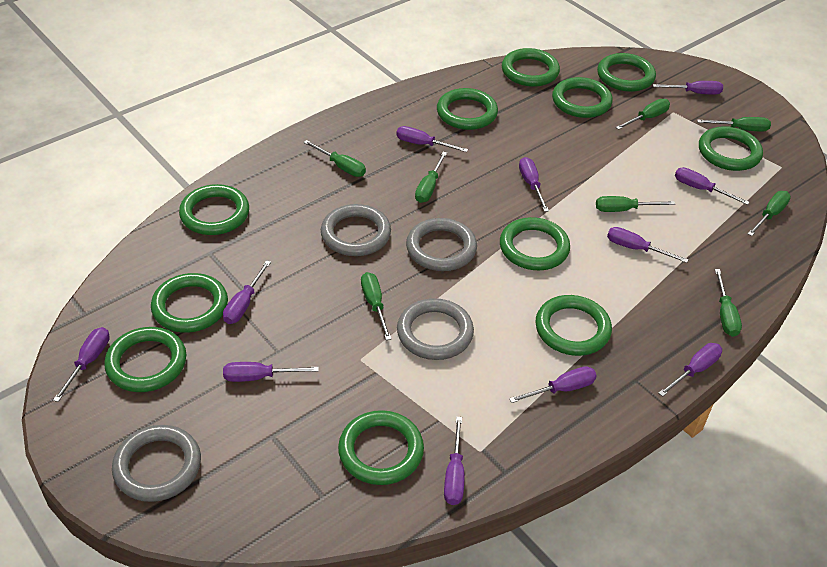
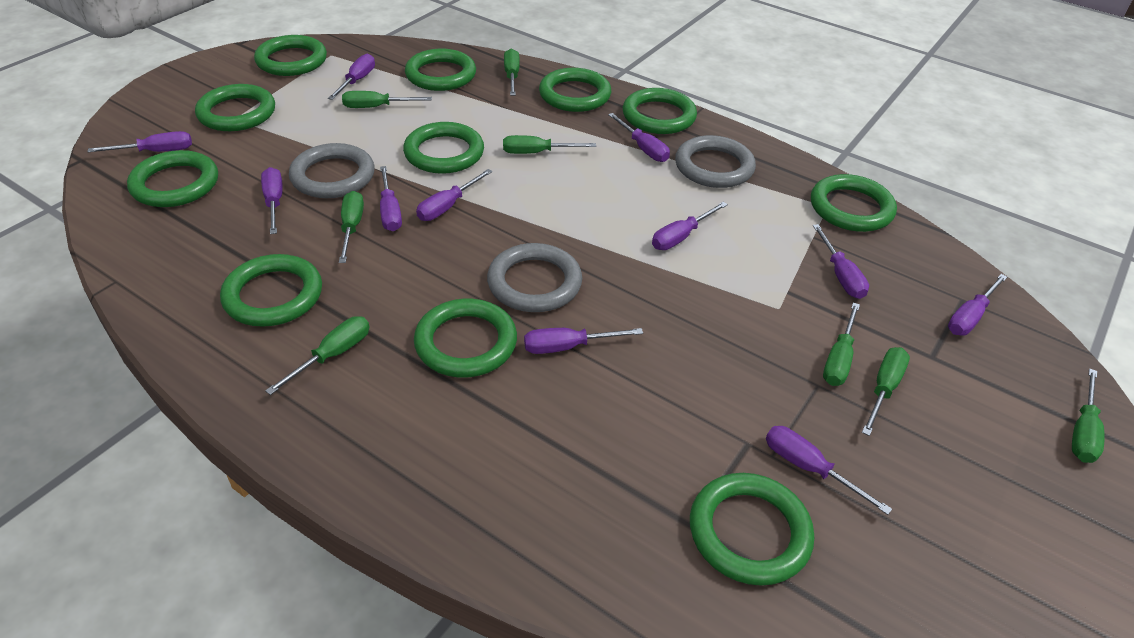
grey ring: [112,425,201,502] [321,204,391,256] [397,298,474,360] [406,218,477,271] = 4 -> [289,143,375,198] [487,243,582,312] [675,135,756,188] = 3

